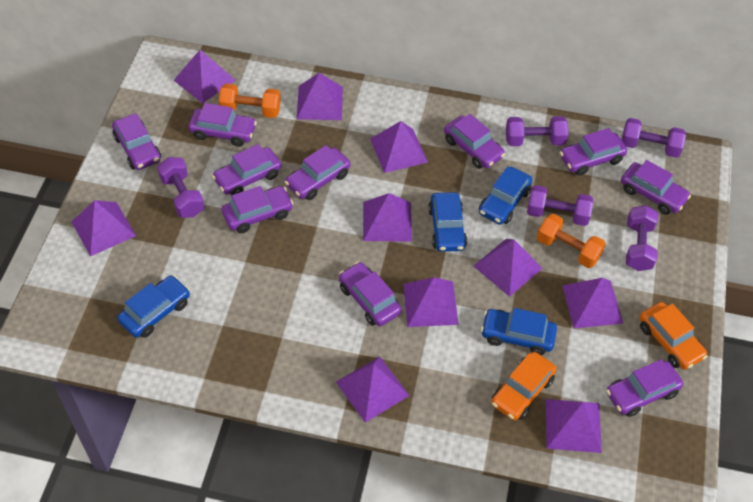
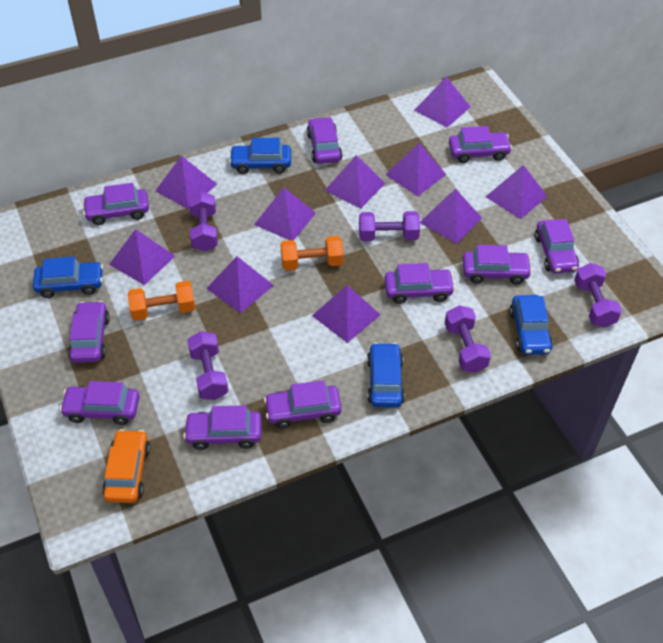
orange car: [491,352,557,421] [640,302,708,370] = 2 -> [102,429,150,503] = 1

